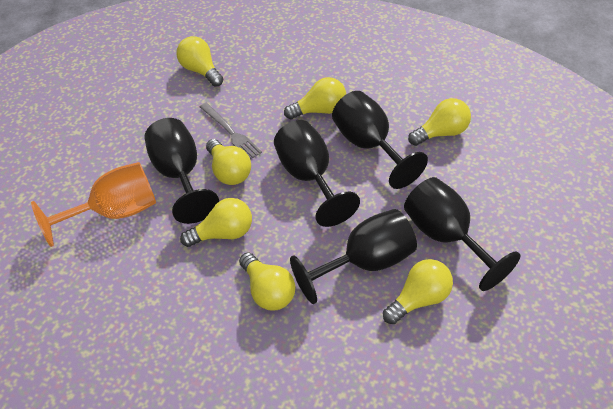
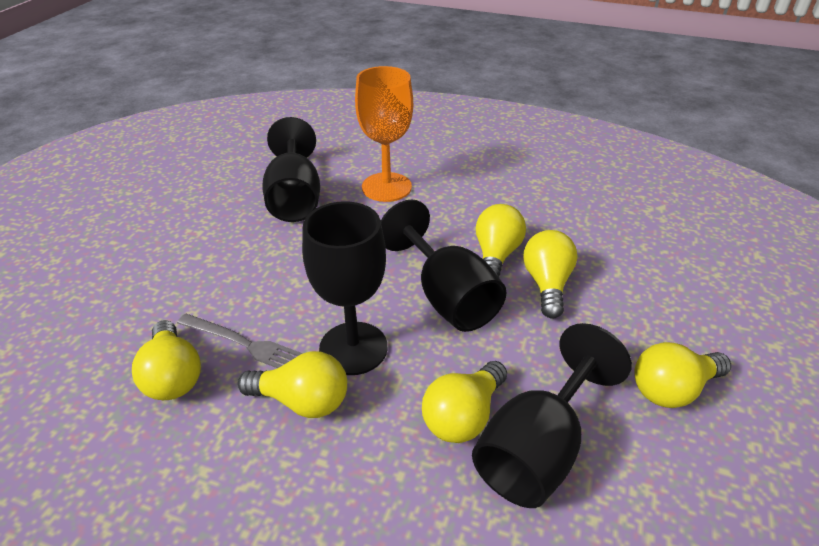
black goblet: [145,118,219,224] [274,120,360,227] [290,209,417,304] [332,91,428,189] [404,177,521,291] = 5 -> [262,117,320,222] [302,201,387,375] [381,200,506,332] [472,323,632,508] = 4
yellow light bulb: [177,36,223,87] [180,198,252,247] [206,139,251,185] [239,252,295,310] [284,77,346,119] [383,259,453,324] [408,98,471,146] = 7 -> [132,320,201,400] [238,351,347,418] [422,361,507,443] [476,204,526,277] [523,230,578,319] [634,342,731,408] = 6

